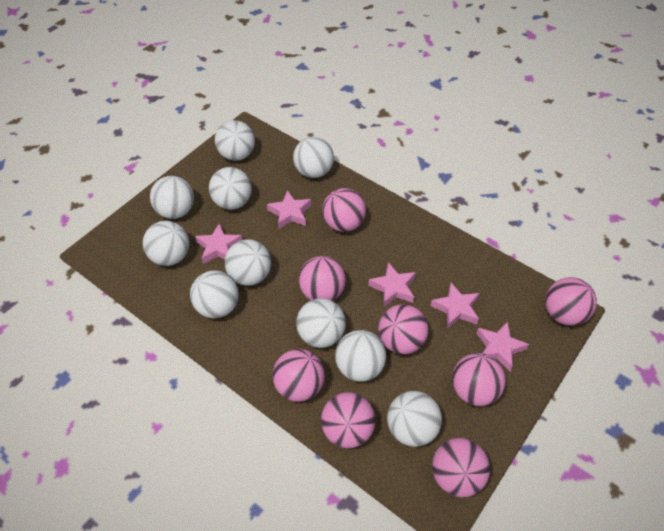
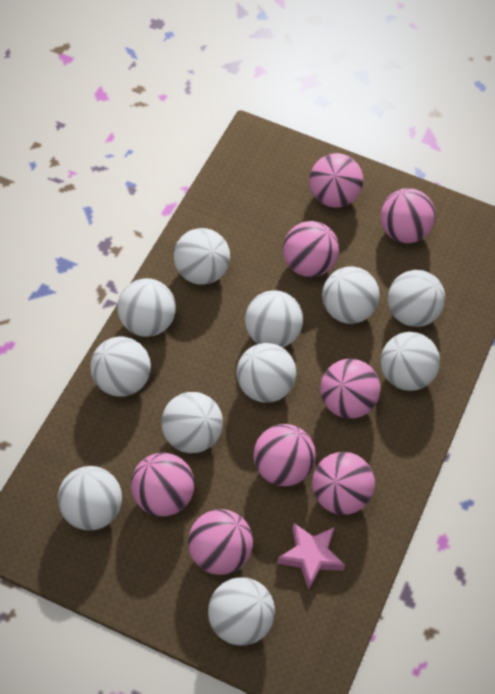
pink star: [195,223,242,264] [267,190,311,229] [368,262,416,307] [430,283,479,329] [476,321,529,372] = 5 -> [277,523,345,589] = 1
white ball: [143,221,189,266] [150,176,194,219] [190,271,239,318] [209,167,252,210] [215,120,255,161] [225,239,271,286] [293,137,334,178] [296,298,346,348] [335,330,386,382] [387,391,442,447] = 10 -> [58,466,122,531] [90,337,151,397] [117,278,176,337] [161,392,223,453] [174,228,230,285] [208,577,275,645] [236,343,296,403] [245,290,303,347] [322,266,380,324] [381,332,440,391] [388,270,445,327] = 11

